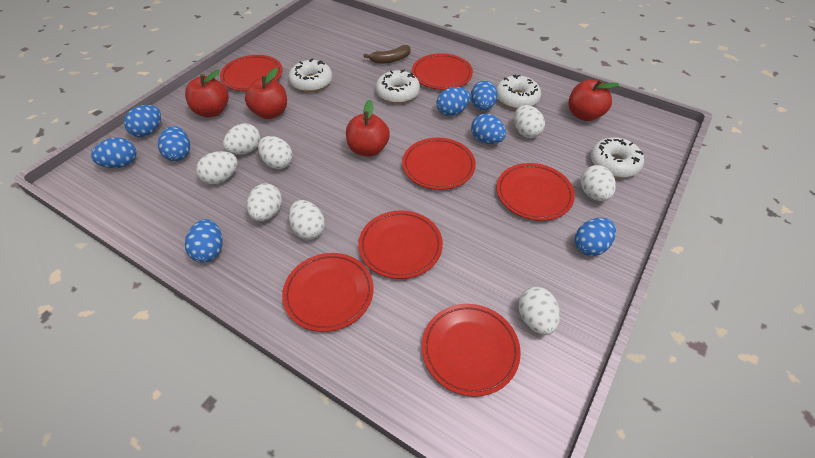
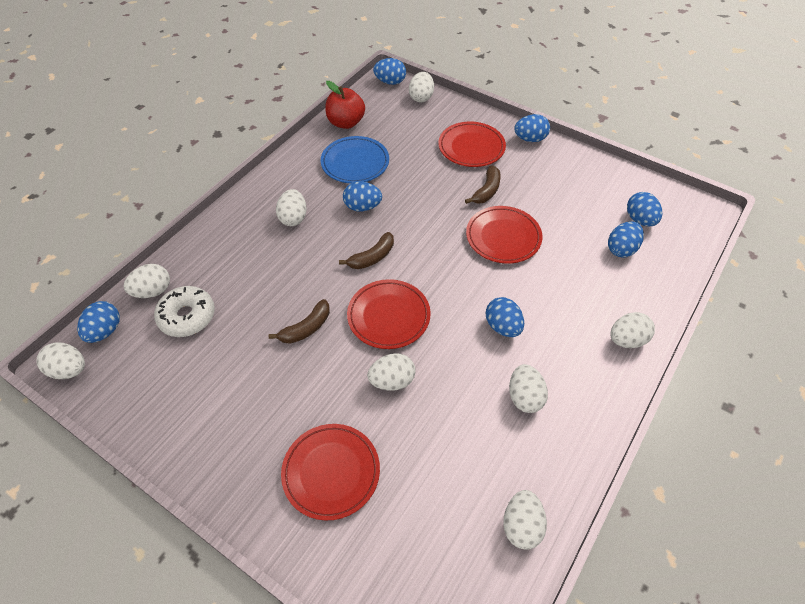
blue egg: [91,138,136,168] [124,105,161,137] [158,126,190,161] [185,219,223,263] [437,87,470,116] [471,81,497,111] [471,114,506,144] [575,218,616,256] = 8 -> [77,301,120,343] [343,182,382,211] [373,58,406,85] [486,297,524,337] [514,114,550,142] [608,221,644,257] [627,192,662,227] = 7
blue plate: none = 0 -> [321,136,389,183] = 1
brown banana: [363,45,411,64] = 1 -> [269,299,330,344] [339,232,394,269] [465,166,501,204] = 3
red apple: [185,70,229,117] [245,68,287,119] [346,100,390,157] [568,79,619,121] = 4 -> [325,81,365,129] = 1
red plate: [220,55,283,91] [282,253,374,332] [358,210,443,279] [402,138,476,190] [412,53,473,90] [422,304,521,397] [496,163,575,221] = 7 -> [281,424,380,521] [347,279,431,349] [439,122,506,167] [466,206,542,264] = 4
white donut: [289,58,332,92] [376,70,420,103] [496,75,541,109] [590,137,644,178] = 4 -> [154,286,215,337] = 1

